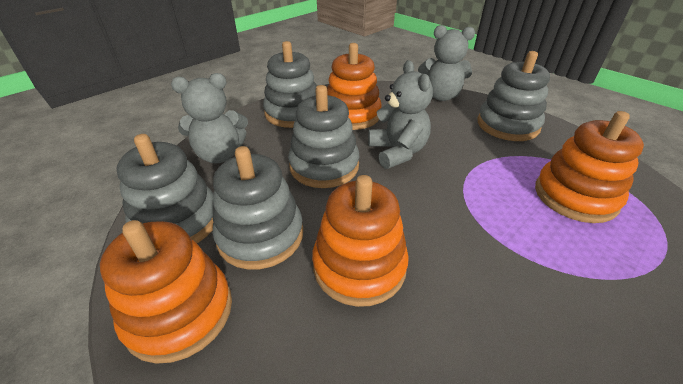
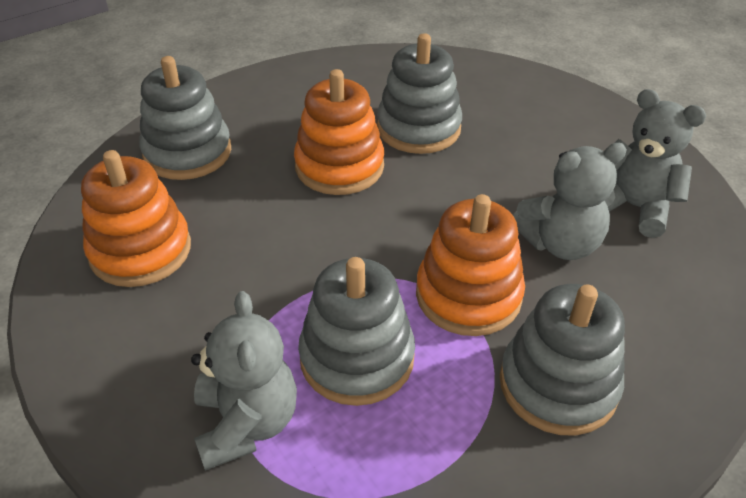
grey stacking toy: [116,134,214,243] [213,146,303,270] [263,41,317,128] [288,85,359,188] [477,51,550,141] = 5 -> [139,56,231,180] [298,257,415,406] [377,33,462,154] [500,284,625,436] = 4
orange stacking toy: [100,220,232,364] [312,175,409,307] [327,43,382,130] [535,111,644,223] = 4 -> [81,150,191,287] [294,69,384,195] [416,194,525,336] = 3

